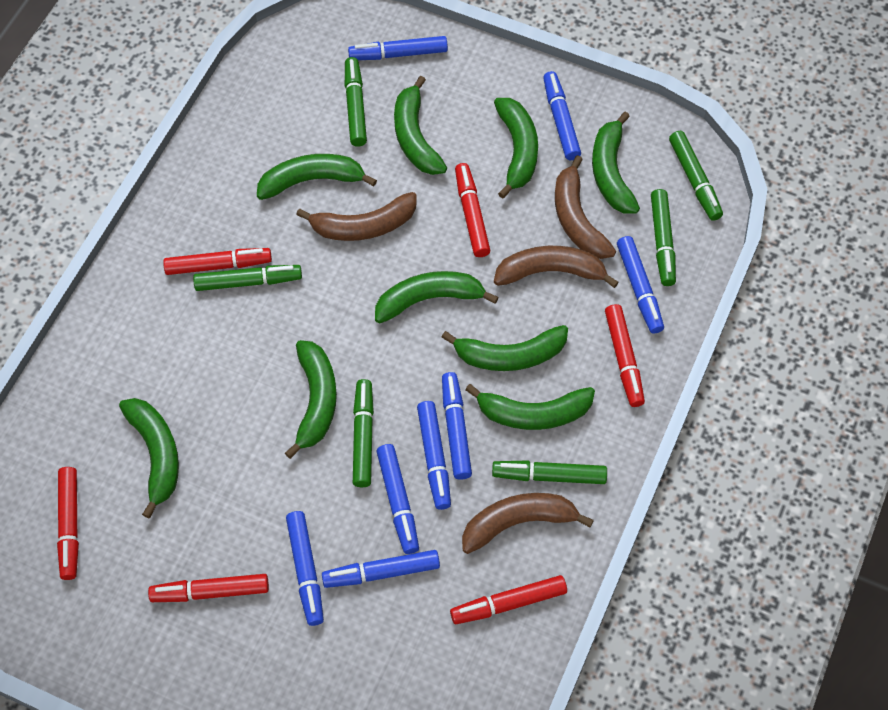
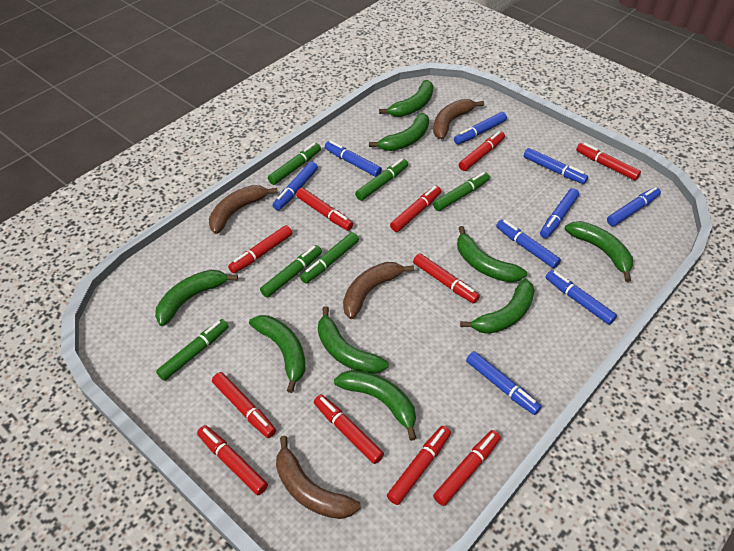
blue marker: [286,511,324,626] [322,550,440,588] [348,36,448,60] [376,444,419,554] [417,401,451,510] [442,372,472,480] [543,71,581,160] [617,236,664,334] = 8 -> [273,161,318,210] [325,141,382,177] [454,112,507,144] [466,351,542,415] [496,219,561,268] [524,148,588,184] [540,188,579,238] [546,270,617,325] [607,187,661,226] = 9
red marker: [57,467,79,580] [148,574,269,602] [163,248,272,275] [450,575,567,624] [455,163,490,257] [605,304,645,407] = 6 -> [197,425,268,495] [212,372,276,438] [228,225,292,273] [296,188,353,231] [314,394,384,464] [387,426,451,505] [390,186,441,232] [413,253,480,304] [433,430,501,506] [459,131,505,171] [576,143,641,181] = 11

